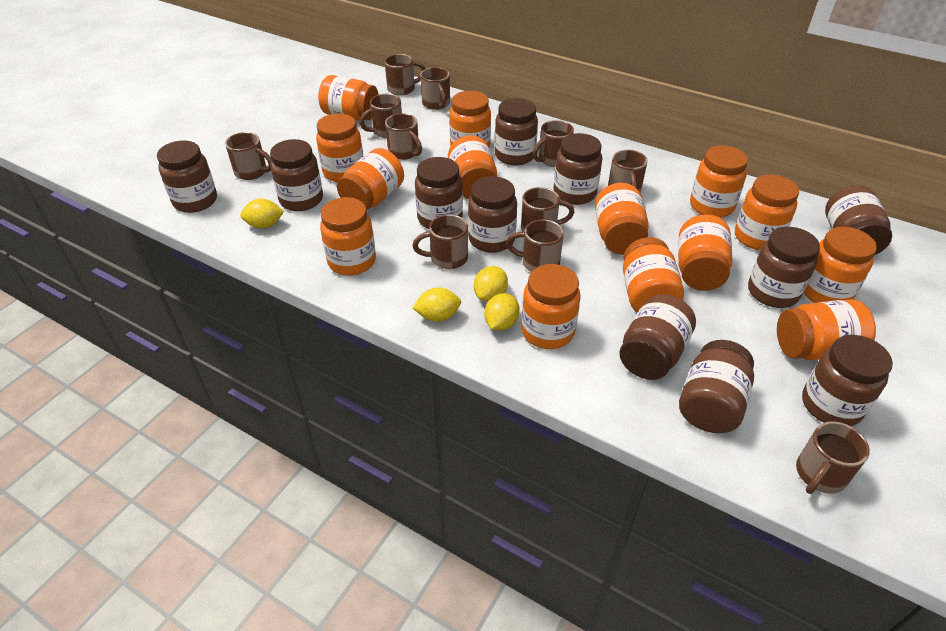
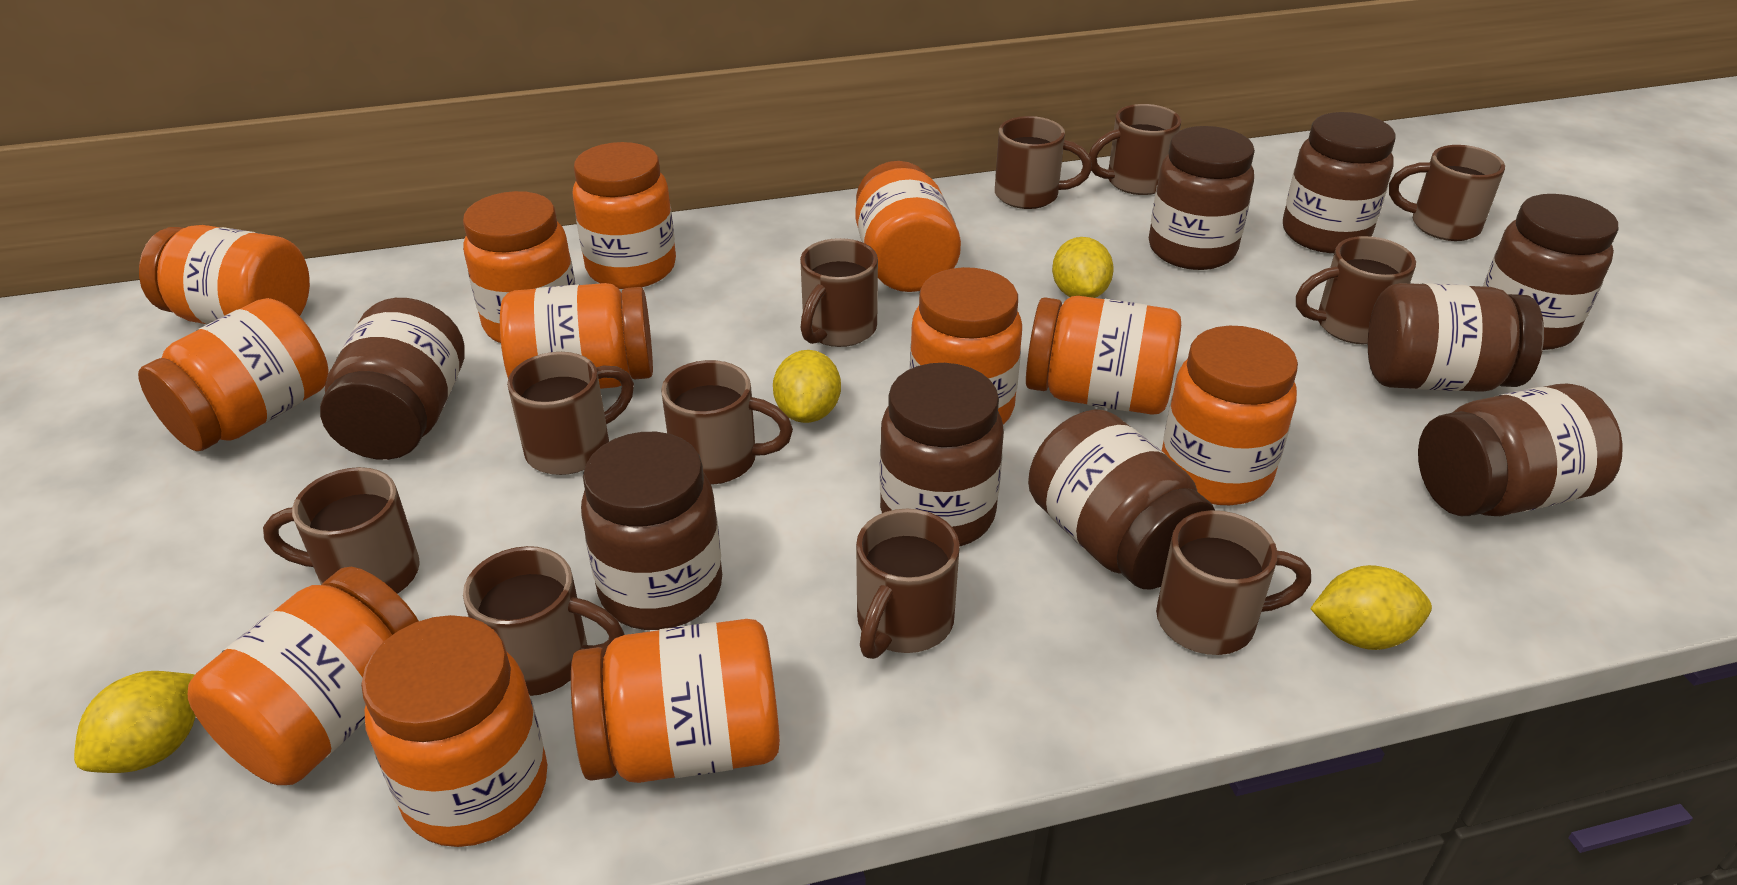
brown jar: [157,141,217,213] [270,139,323,211] [415,157,463,229] [468,177,517,253] [495,98,538,165] [554,133,602,205] [620,294,696,380] [679,340,754,433] [748,227,820,308] [802,335,893,426] [825,185,892,255] = 11 -> [320,298,465,460] [581,432,722,630] [880,363,1004,546] [1028,409,1215,590] [1149,126,1255,270] [1283,112,1396,253] [1368,283,1544,392] [1418,384,1623,516] [1483,194,1618,350] = 9
orange jar: [316,113,363,182] [318,75,379,120] [320,197,376,276] [337,148,404,210] [448,135,497,199] [449,91,491,147] [521,264,581,349] [595,183,649,255] [623,237,684,313] [678,214,732,291] [690,145,748,218] [735,175,799,250] [777,299,876,360] [803,227,877,303] = 14 -> [138,298,329,451] [139,225,310,324] [188,567,418,785] [361,615,547,847] [463,191,576,343] [500,283,653,389] [571,619,780,783] [573,142,676,289] [855,161,961,292] [910,267,1022,425] [1026,296,1181,415] [1162,326,1298,505] = 12

